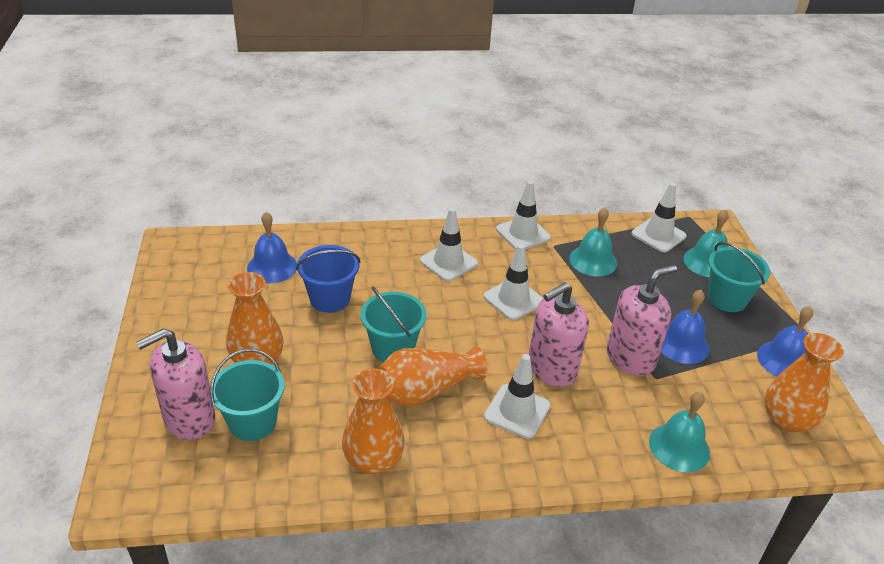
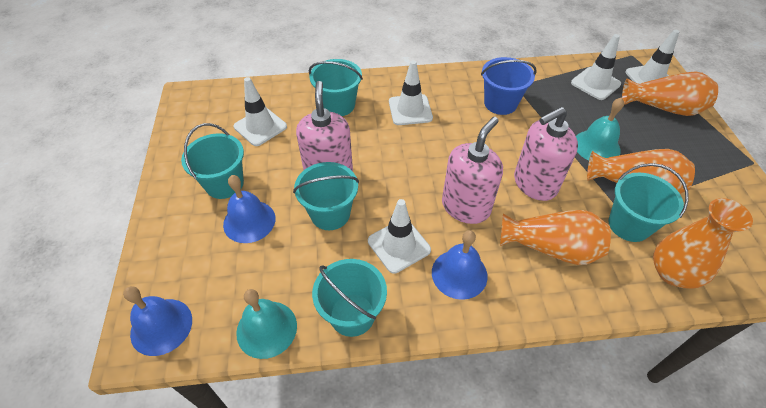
turquoise bell: [569,207,617,276] [649,391,710,472] [683,210,728,277] = 3 -> [236,289,297,359] [576,97,624,161] = 2
turquoise bucket: [210,349,285,441] [361,287,427,362] [708,242,770,312] = 3 -> [181,123,244,199] [293,162,359,230] [309,59,363,116] [312,259,387,337] [609,163,689,242] = 5

